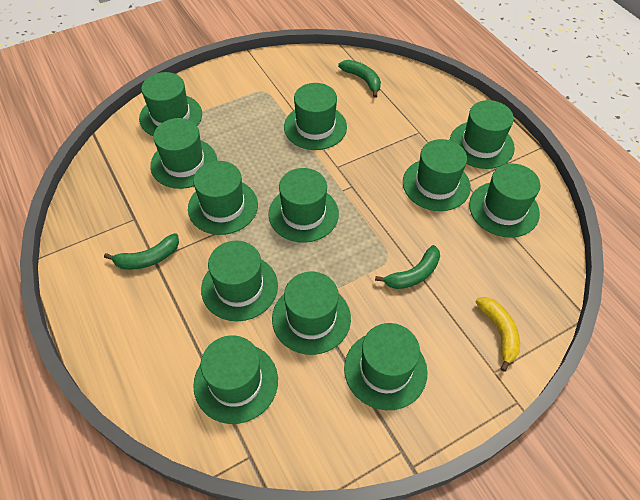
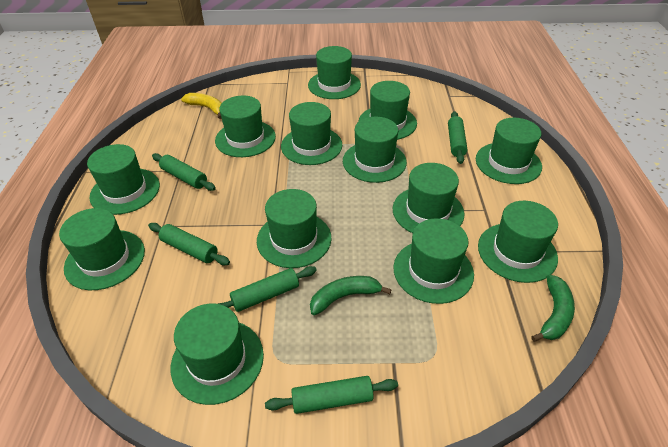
green banana: [104,233,179,270] [338,60,381,98] [375,245,440,289] = 3 -> [310,276,392,315] [531,274,575,342] = 2
green hat: [139,72,202,136] [150,118,217,189] [188,161,258,235] [193,335,278,424] [201,241,278,321] [269,168,339,243] [272,272,351,355] [284,83,347,150] [344,323,428,410] [403,139,471,211] [450,100,515,169] [469,163,540,238] = 12 -> [59,208,145,290] [87,144,160,215] [171,303,264,405] [215,96,276,157] [257,189,332,268] [281,102,342,165] [308,46,361,99] [343,117,407,183] [359,81,417,140] [393,163,464,233] [394,218,474,304] [476,118,542,184] [478,201,558,283] = 13
green rolling pin: none = 0 -> [148,223,230,265] [152,153,216,191] [218,266,317,312] [265,376,398,414] [448,111,467,164] = 5

